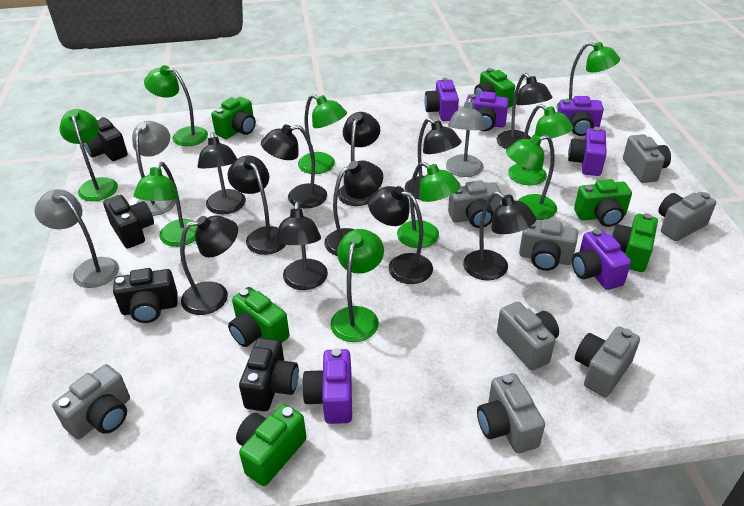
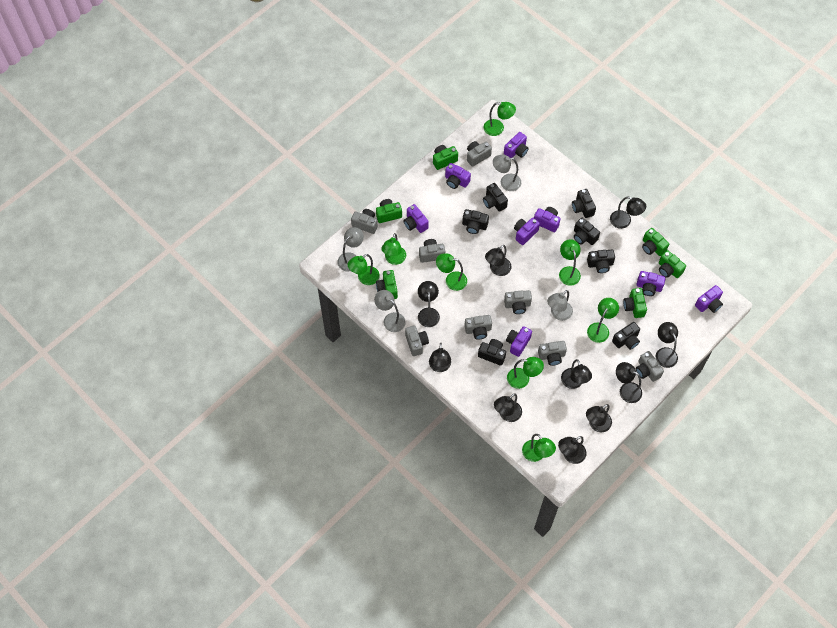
black camera: [83,117,128,161] [103,195,154,249] [113,268,178,323] [239,338,299,411] = 4 -> [462,209,489,234] [478,339,506,366] [483,183,508,212] [572,189,596,218] [574,218,600,245] [587,249,615,273] [612,322,640,350] = 7
black lamp: [180,216,238,315] [197,132,246,214] [228,155,286,255] [261,124,327,208] [275,202,328,290] [324,161,383,256] [338,112,380,206] [368,186,433,284] [405,118,461,200] [463,191,536,280] [496,73,552,149] = 11 -> [418,281,440,327] [429,342,451,372] [485,245,511,276] [494,393,522,422] [558,436,586,464] [561,359,592,389] [586,404,612,432] [610,197,646,229] [616,362,642,403] [656,322,678,368] = 10
green lamp: [60,109,118,201] [134,162,198,247] [144,65,208,146] [298,94,347,174] [330,229,384,342] [397,162,461,248] [506,135,557,220] [508,104,574,185] [556,42,620,110] = 9 -> [348,254,380,285] [381,233,406,265] [436,253,467,291] [484,102,516,136] [507,357,544,389] [522,434,556,462] [559,239,581,286] [587,298,619,343] = 8
grey lamp: [35,189,119,288] [132,121,176,216] [446,97,486,177] = 3 -> [337,227,364,271] [374,290,406,332] [493,155,521,191] [547,290,573,321] = 4
purple camera: [302,348,352,424] [424,78,459,121] [466,91,509,131] [557,96,604,136] [568,127,607,176] [572,229,631,290] = 6 -> [404,204,429,233] [445,163,471,189] [504,132,529,158] [506,326,532,357] [514,218,540,245] [534,207,560,232] [636,271,666,296] [695,285,723,313] = 8

